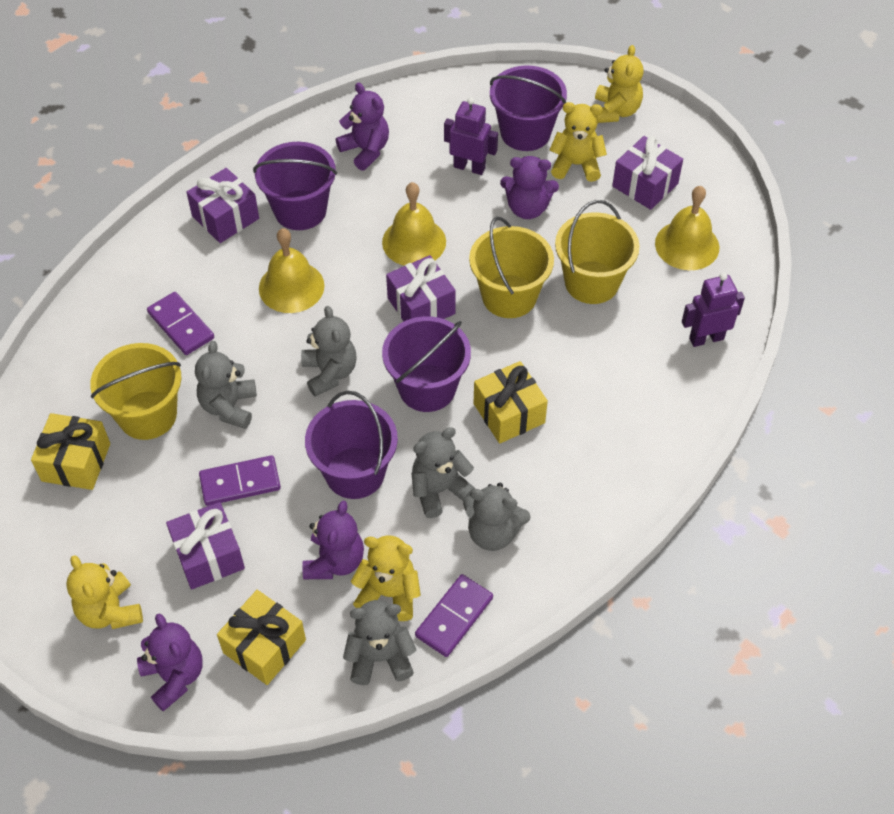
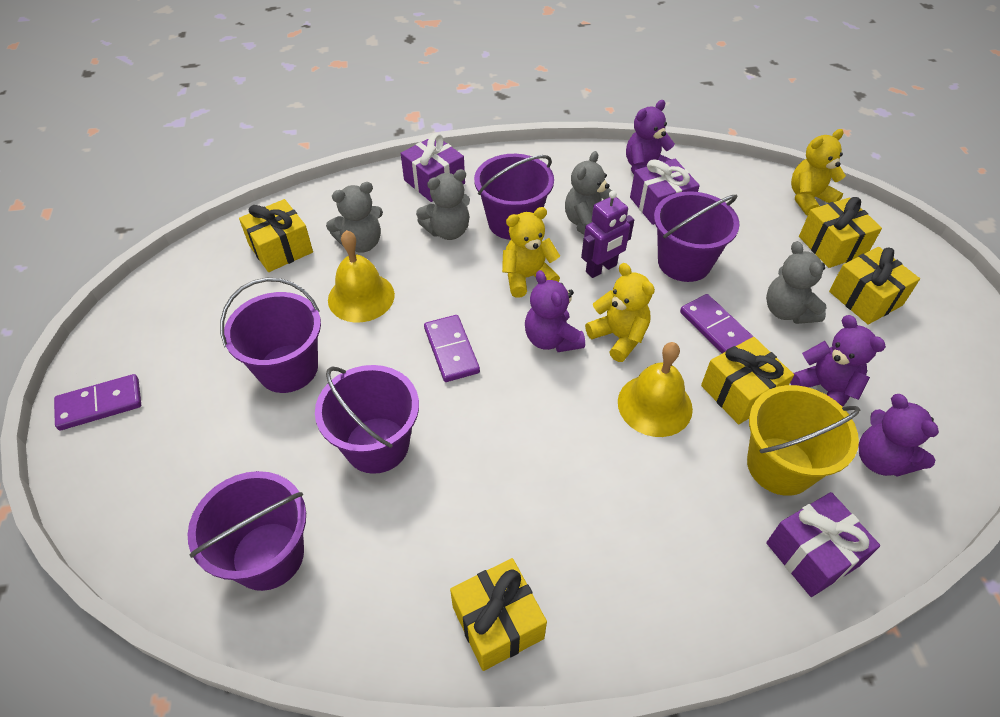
grey teddy bear: [195,341,257,429] [301,306,357,396] [343,600,416,685] [411,427,475,518] [463,483,531,551] = 5 -> [326,182,383,253] [416,169,470,240] [565,151,612,235] [766,241,827,324] = 4
purple bucket: [253,142,337,230] [305,391,398,499] [382,316,471,412] [490,65,567,151] = 4 -> [188,471,306,591] [220,278,321,393] [315,365,419,474] [474,154,554,240] [654,191,740,282] = 5
purple gift: [166,502,245,589] [186,168,259,243] [386,255,456,321] [612,136,683,210] = 4 -> [401,133,465,202] [630,159,700,225] [766,492,880,597] = 3
purple robot: [444,97,498,175] [682,273,745,347] = 2 -> [581,191,634,278] = 1
yellow bell: [259,228,325,313] [382,182,446,266] [655,186,719,270] = 3 -> [328,230,395,322] [618,342,693,437] = 2
yellow bucket: [90,343,181,440] [469,217,554,318] [555,200,640,304] = 3 -> [747,385,860,496] = 1
yellow gift: [31,413,110,490] [217,590,306,685] [474,361,548,444] = 3 -> [239,199,313,272] [450,558,547,671] [701,337,794,424] [799,197,882,268] [829,247,920,324] = 5
yellow teddy bear: [66,555,143,629] [351,535,421,621] [550,102,607,182] [595,45,644,123] = 4 -> [502,207,560,298] [585,263,655,362] [791,129,846,216] = 3

